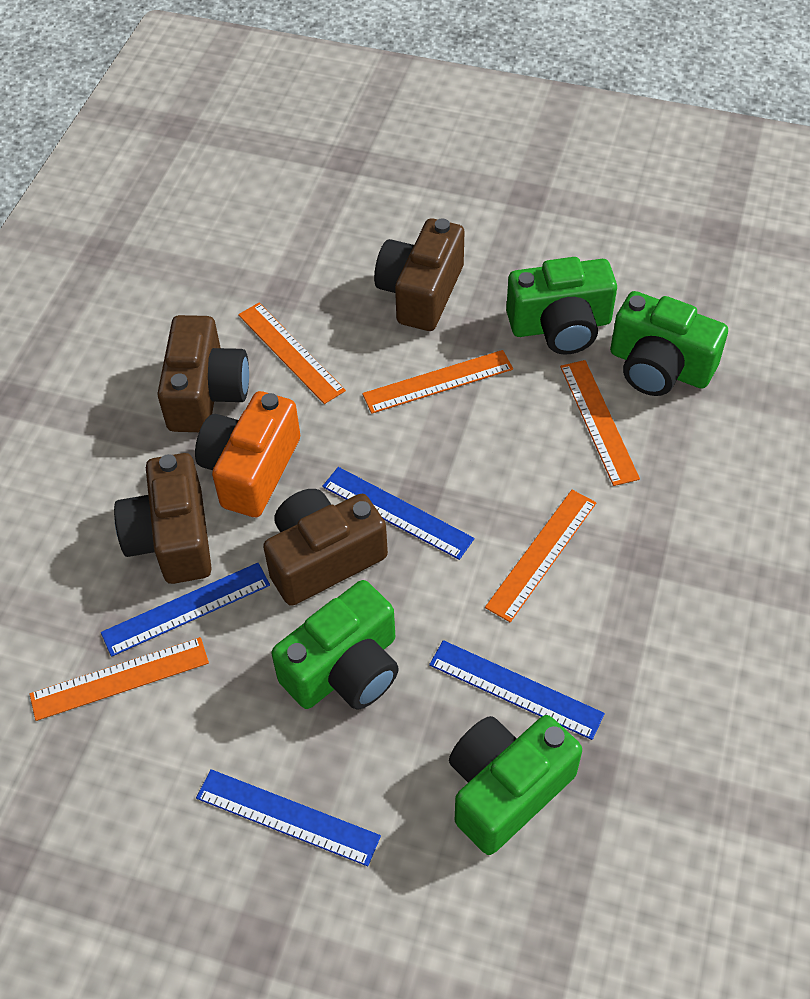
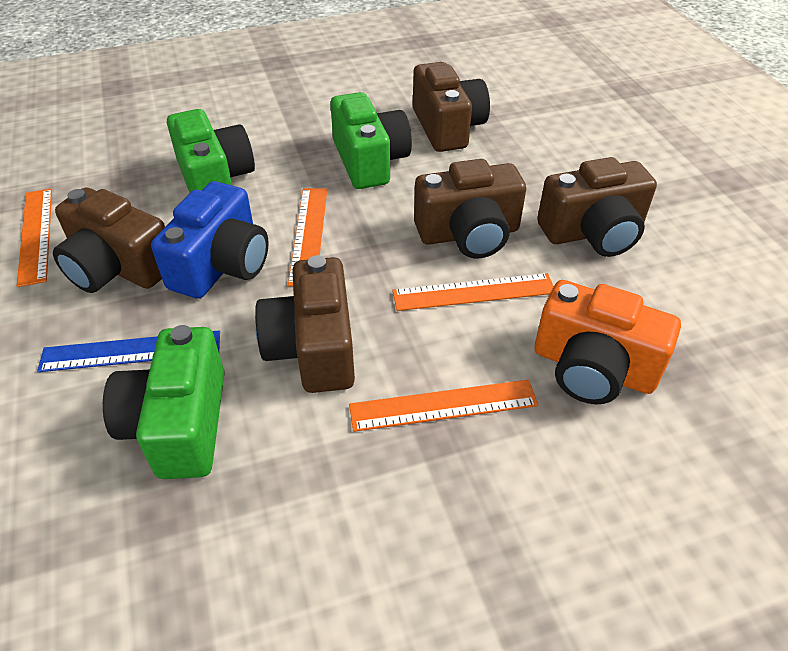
blue camera: none = 0 -> [151,181,269,299] = 1
blue ruler: [101,563,270,657] [196,769,381,866] [322,467,474,560] [429,640,605,740] = 4 -> [37,330,220,372] = 1
brown camera: [114,453,212,584] [157,315,249,432] [263,489,388,606] [374,218,465,331] = 4 -> [53,187,165,293] [255,255,355,393] [413,62,490,152] [414,159,526,259] [537,157,657,257] = 5
green camera: [271,580,399,710] [449,715,582,855] [506,257,617,355] [610,291,728,396] = 4 -> [103,325,225,479] [167,109,255,193] [330,92,412,189] = 3
orange ruler: [29,637,209,721] [238,303,346,404] [362,350,513,414] [485,490,596,622] [560,360,640,486] = 5 -> [17,188,52,287] [288,188,327,286] [349,380,538,432] [392,273,554,311] = 4

